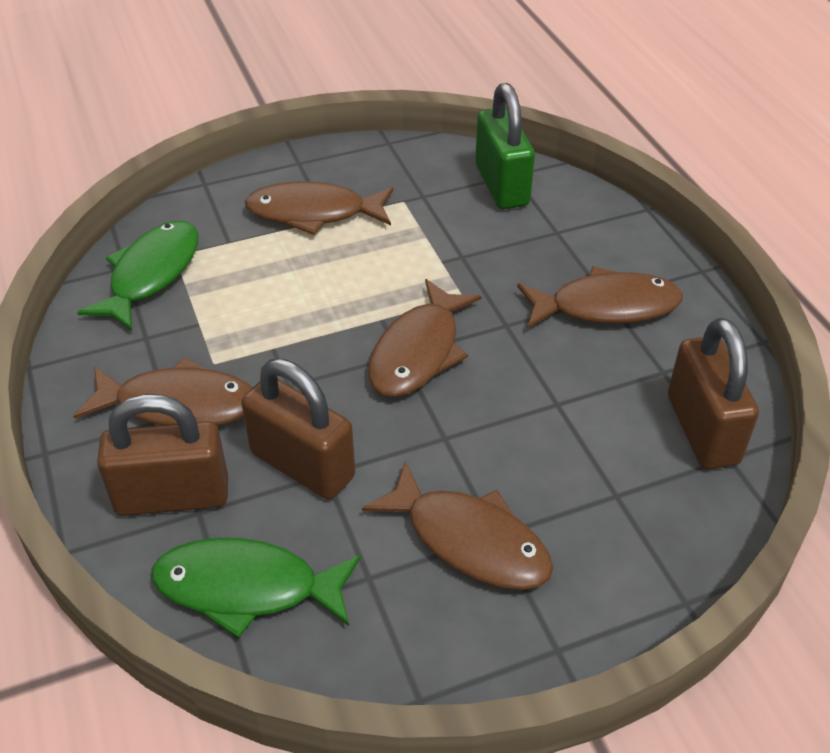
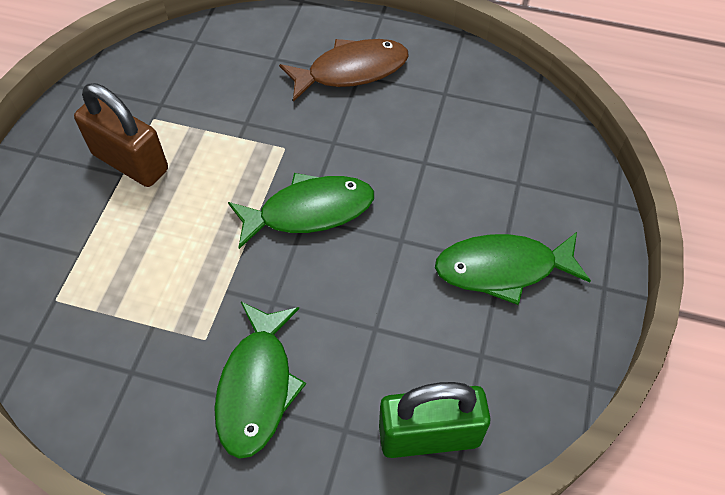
brown fish: [73,357,252,426] [245,181,393,235] [362,461,553,590] [368,279,482,397] [517,266,683,329] = 5 -> [279,39,409,102] = 1
brown padlock: [97,394,228,516] [242,359,355,499] [668,318,759,469] = 3 -> [74,83,168,187] = 1
green fish: [77,220,199,331] [151,538,361,638] = 2 -> [214,302,306,459] [228,173,374,249] [435,232,591,305] = 3

